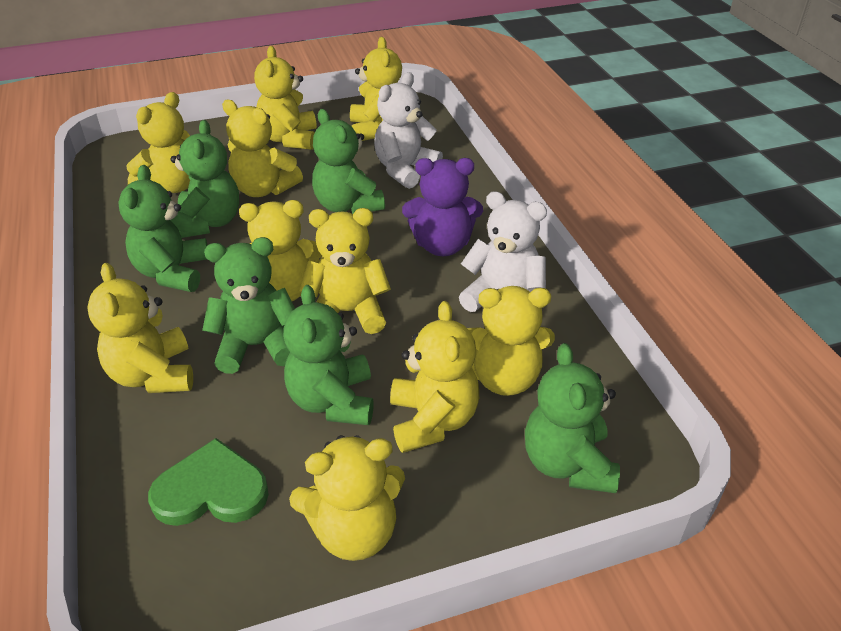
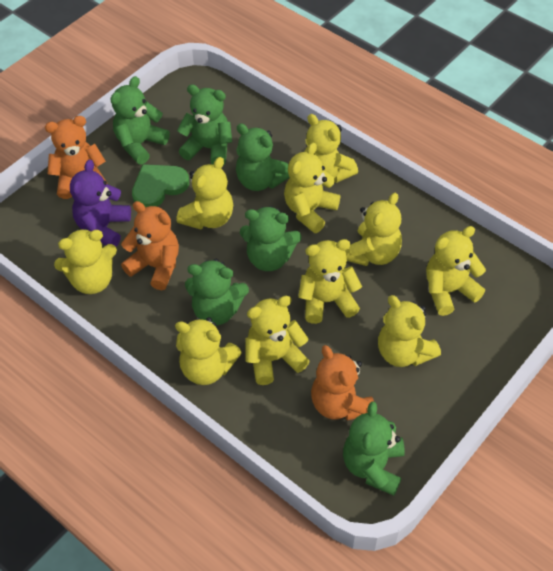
orange teddy bear: none = 0 -> [45,116,107,199] [121,201,179,290] [311,345,374,421] = 3
white teddy bear: [374,72,443,189] [459,191,547,312] = 2 -> none = 0

